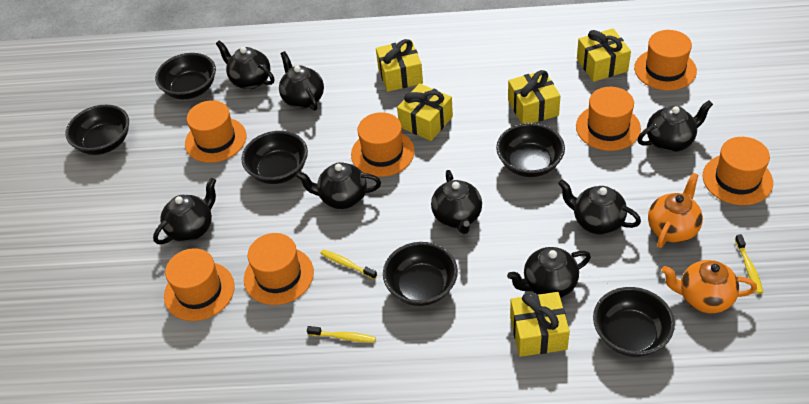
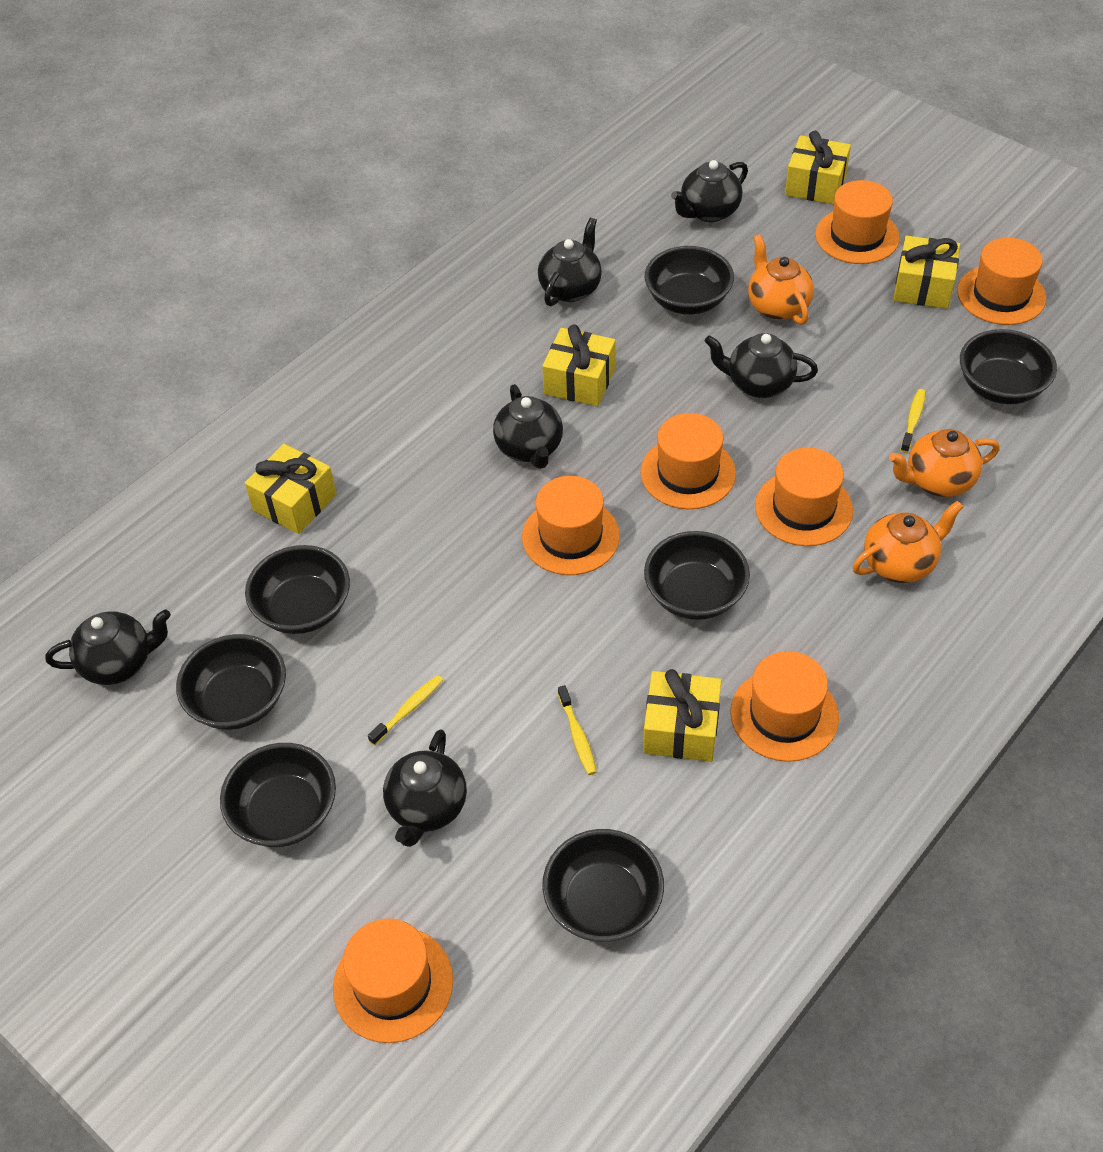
black bowl: [65,105,129,155] [155,53,216,99] [242,131,308,184] [383,242,458,306] [496,123,565,177] [593,287,675,357] = 6 -> [176,634,286,730] [220,743,336,847] [245,545,350,634] [542,829,664,942] [644,531,750,620] [645,246,734,315] [960,329,1057,404] = 7
black teapot: [153,178,216,244] [216,40,274,89] [279,51,324,111] [295,162,381,209] [431,170,482,234] [507,247,591,298] [558,179,641,235] [638,100,713,152] = 8 -> [45,609,171,685] [383,729,467,847] [493,384,563,469] [538,218,602,306] [671,160,748,222] [704,333,818,398] = 6
orange teapot: [648,173,703,248] [661,260,757,313] = 2 -> [748,234,814,325] [853,501,963,583] [889,429,1000,497] = 3

